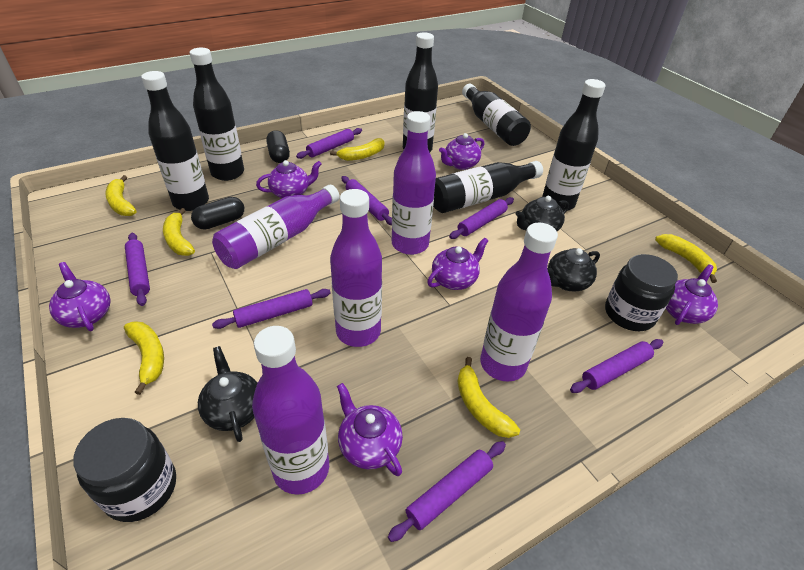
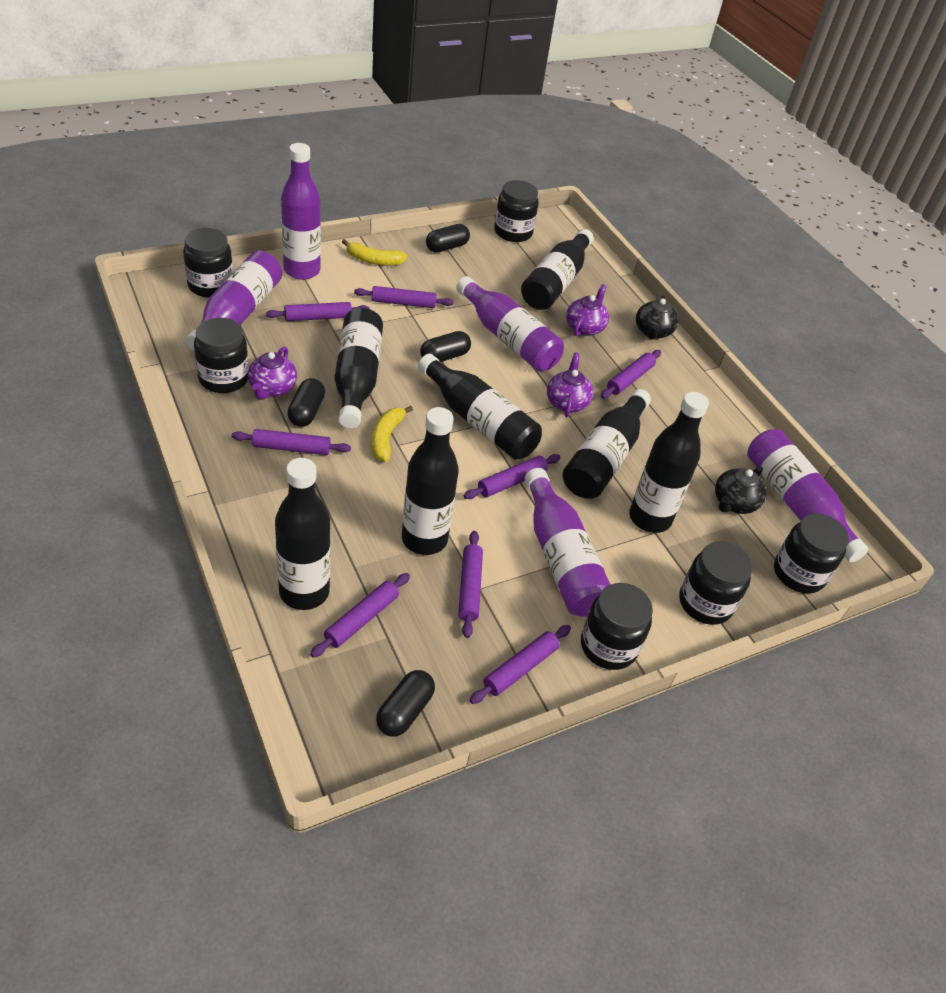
black bottle: [141,71,209,211] [190,48,244,181] [403,32,438,152] [433,161,543,213] [462,84,531,146] [542,79,606,211] = 6 -> [275,458,331,610] [335,308,383,428] [402,407,459,555] [418,354,542,460] [521,229,593,310] [563,389,651,499] [629,392,709,533] = 7
black capsule: [191,197,244,230] [266,130,290,163] = 2 -> [287,378,325,427] [376,670,435,737] [420,331,471,362] [426,224,470,253] = 4
black jar: [73,418,176,522] [605,254,678,331] = 2 -> [183,228,233,298] [194,317,249,393] [494,180,539,242] [581,583,653,670] [680,542,753,625] [774,513,849,594] = 6
black teapot: [198,346,257,442] [515,196,569,231] [547,248,600,291] = 3 -> [636,296,678,340] [715,466,766,514] = 2
purple rolling pin: [125,233,150,306] [212,289,331,329] [296,128,362,159] [341,176,392,225] [388,441,506,542] [449,197,514,239] [570,339,663,393] = 7 -> [232,429,351,455] [266,302,369,321] [310,573,410,658] [354,286,454,308] [458,531,483,638] [464,454,561,499] [470,625,571,704] [601,350,661,398] = 8
purple teapot: [49,262,110,331] [256,160,322,198] [337,383,403,476] [427,237,489,290] [439,133,484,170] [666,264,718,325] = 6 -> [248,347,297,400] [547,352,594,417] [566,284,609,336] = 3
yellow banana: [105,175,137,216] [124,321,164,395] [163,208,195,256] [330,138,385,161] [457,357,520,438] [655,234,717,283] = 6 -> [342,239,407,265] [371,406,413,462] = 2

